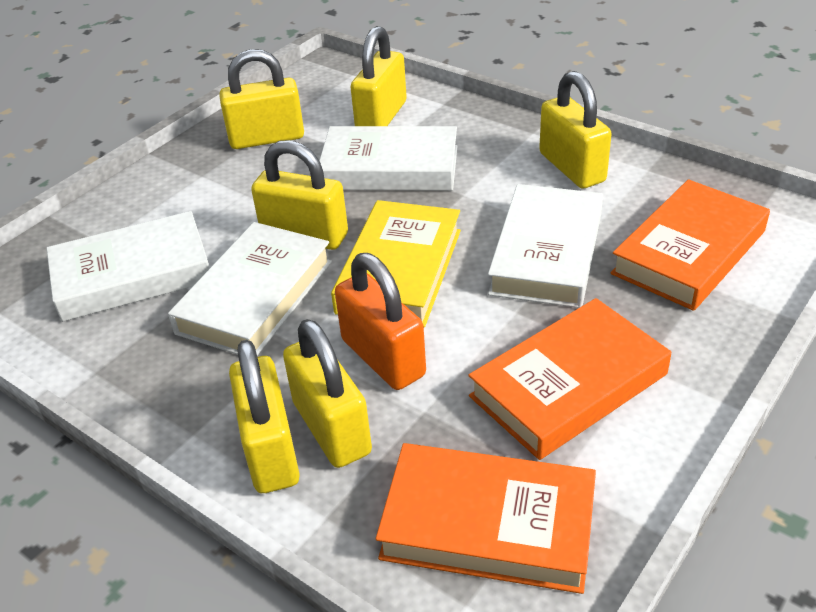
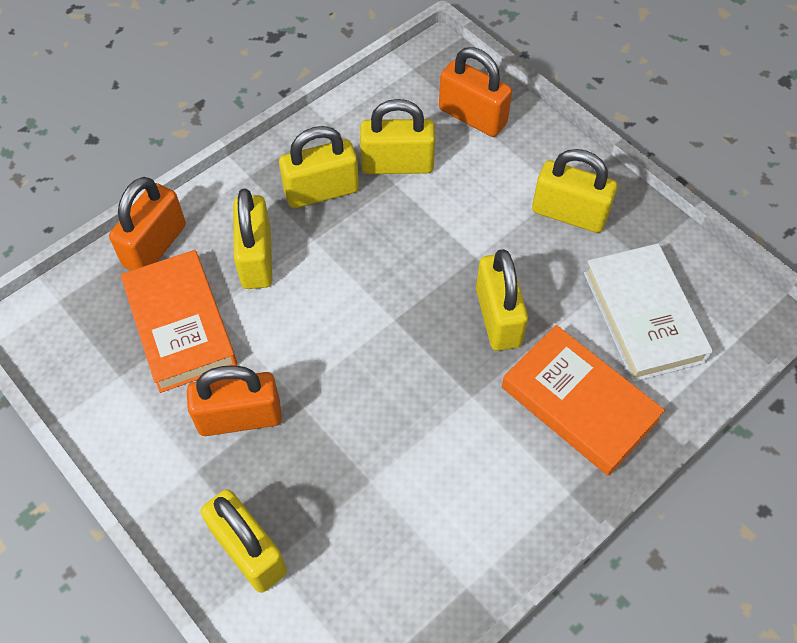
orange book: [376,443,596,594] [468,298,671,460] [610,179,770,311] = 3 -> [120,250,237,393] [502,325,665,476] = 2
orange padlock: [335,253,426,390] = 1 -> [109,177,186,271] [187,365,282,436] [439,47,512,137] = 3
white book: [46,211,210,322] [168,222,332,356] [319,126,457,191] [488,184,603,308] = 4 -> [584,243,713,382] = 1
yellow book: [331,200,461,327] = 1 -> none = 0

